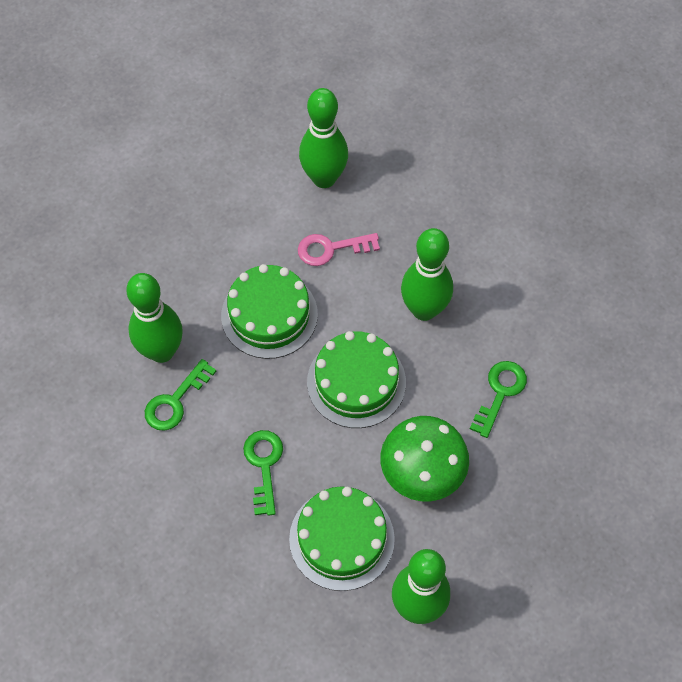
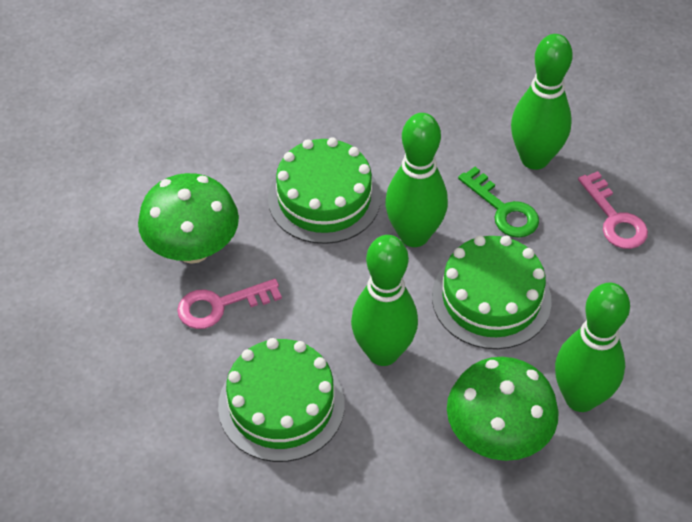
green key: [145,359,216,431] [243,430,283,516] [470,361,527,438] = 3 -> [458,167,539,238] = 1
green mushroom: [380,416,469,501] = 1 -> [138,173,239,264] [447,357,559,461] = 2
pink key: [298,233,380,266] = 1 -> [177,279,282,329] [578,171,648,249] = 2

